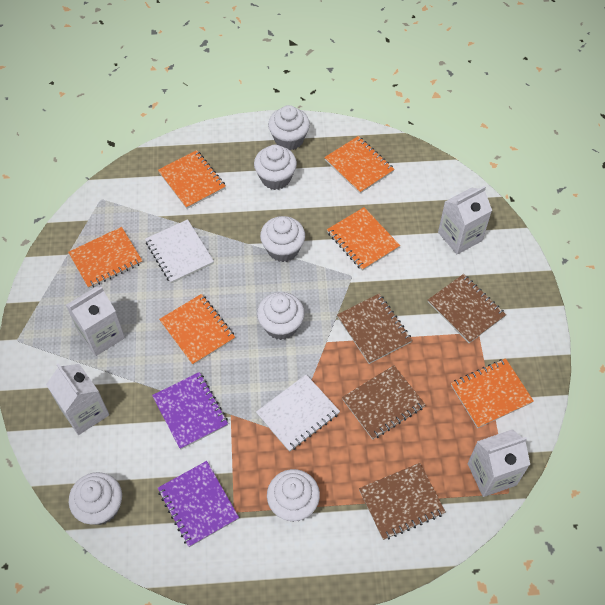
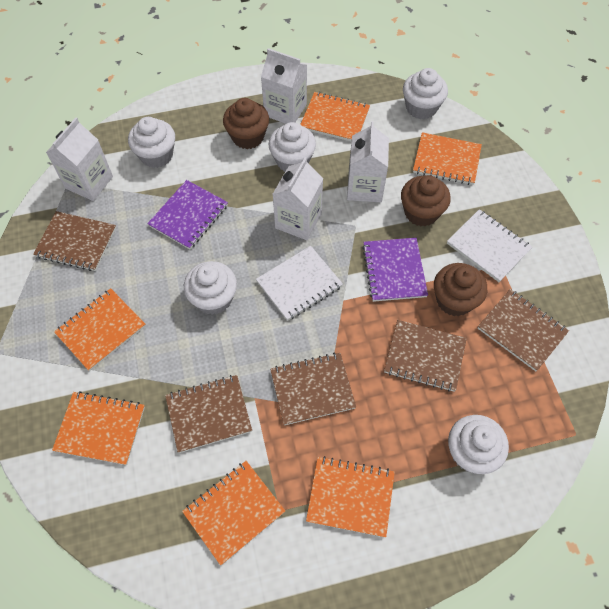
brown cupcake: none = 0 -> [223,98,269,149] [401,175,451,226] [434,263,487,316] = 3
brown notebook: [337,294,412,364] [342,365,426,440] [359,463,445,540] [428,274,506,343] = 4 -> [33,211,116,271] [165,375,252,453] [270,353,356,425] [384,320,467,392] [478,289,569,371] = 5
white cupcake: [69,472,122,525] [254,145,297,190] [257,292,304,340] [260,216,305,262] [267,469,320,522] [268,105,310,150] = 6 -> [128,117,175,168] [184,261,237,315] [268,122,316,172] [403,68,448,119] [448,415,509,474] = 5

